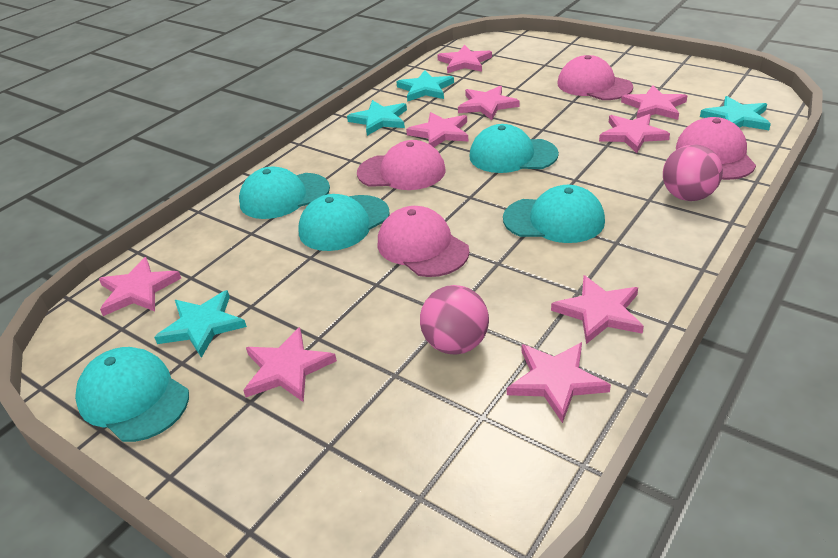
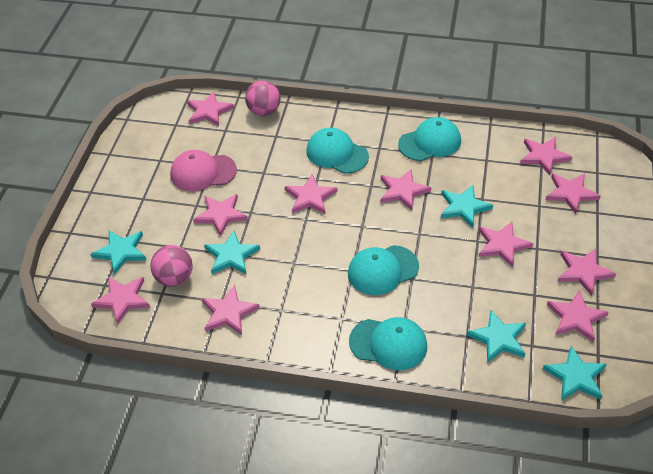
pink cap: [357,140,446,190] [378,206,470,277] [557,55,633,100] [676,117,756,180] = 4 -> [170,150,237,191] = 1
pink star: [99,257,181,316] [243,327,337,402] [406,112,468,147] [437,45,492,73] [458,86,519,120] [507,342,611,423] [551,275,644,344] [599,114,670,153] [621,85,687,120] = 9 -> [91,277,150,325] [187,91,234,126] [193,194,248,236] [202,285,260,335] [285,174,337,214] [381,169,431,210] [479,222,533,268] [520,137,572,175] [546,174,600,214] [547,290,609,342] [558,249,616,296] = 11
turquoise cap: [75,347,189,442] [239,166,330,219] [298,194,390,251] [469,124,559,173] [503,185,605,243] = 5 -> [306,128,369,174] [348,245,419,295] [349,317,427,370] [398,117,461,161] = 4
turquoise star: [154,290,247,358] [347,100,407,136] [396,70,454,102] [700,96,771,130] = 4 -> [91,230,146,275] [204,231,260,275] [441,185,493,228] [467,310,526,363] [543,346,607,401] = 5

